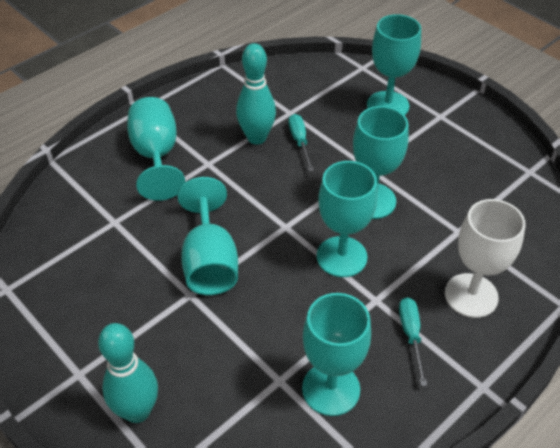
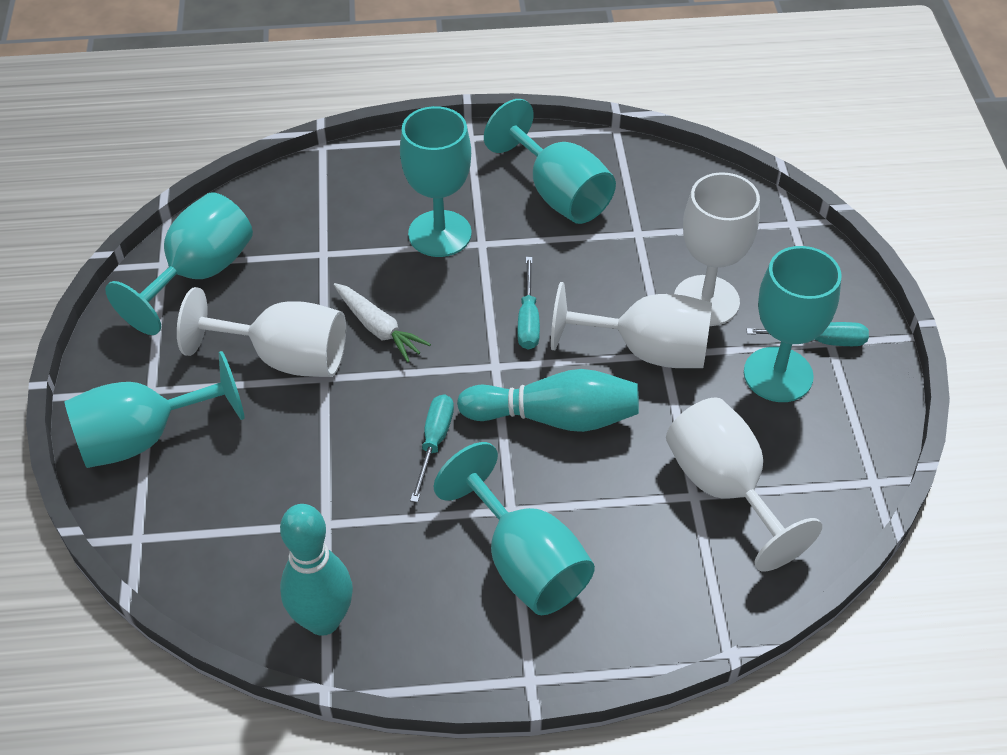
turquoise screwdriver: [289,114,314,171] [399,297,427,386] = 2 -> [410,394,454,503] [518,257,540,350] [747,322,869,346] = 3
white carrot: none = 0 -> [334,283,431,363] = 1
white goblet: [445,199,526,318] = 1 -> [177,287,346,377] [551,282,712,368] [666,397,822,571] [674,172,760,326] = 4

